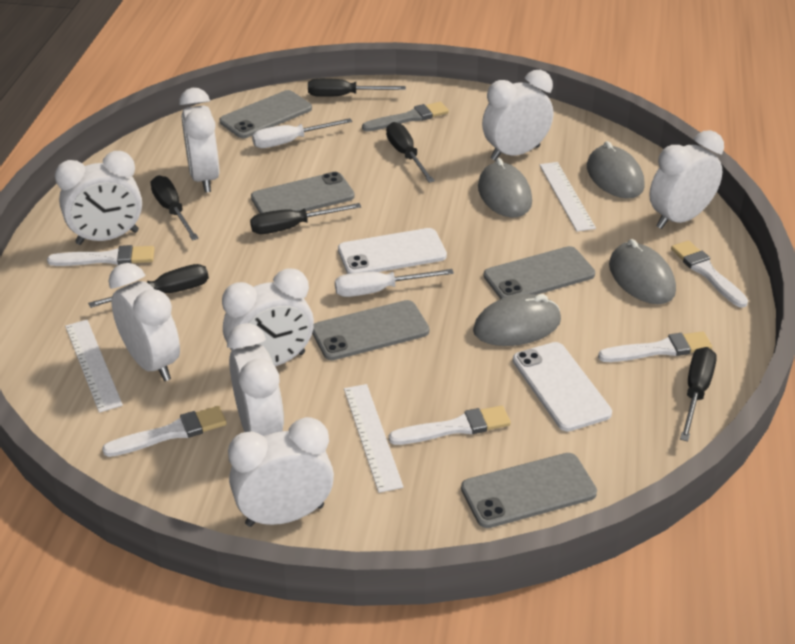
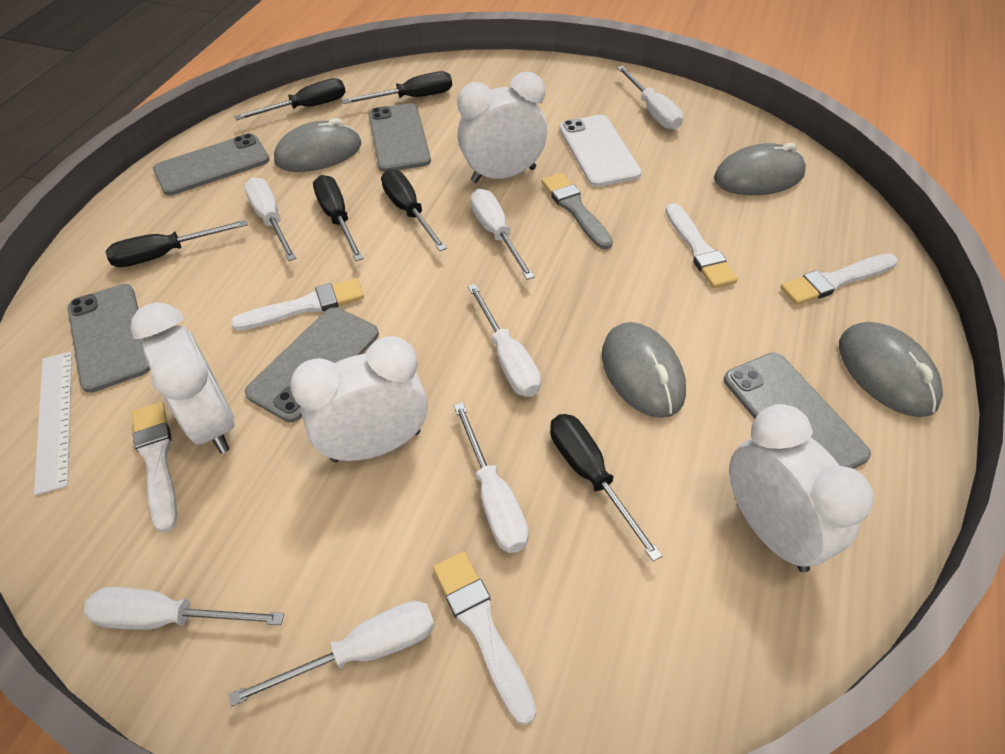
white clock: [55,151,142,245] [109,263,180,381] [179,88,219,193] [222,268,314,366] [227,323,284,436] [228,417,334,527] [482,70,553,161] [649,130,724,229] = 8 -> [130,302,235,453] [290,336,428,462] [457,72,547,183] [729,404,874,572] = 4
white phone: [338,228,447,274] [513,342,612,432] = 2 -> [559,115,642,187] = 1
white ruler: [65,320,123,413] [344,384,403,493] [540,162,596,231] = 3 -> [34,352,72,495] = 1
white screwdriver: [252,118,352,148] [335,269,454,297] = 2 -> [84,587,284,630] [229,601,435,707] [244,177,297,261] [454,402,529,553] [468,284,541,397] [470,189,535,280] [617,66,683,130] = 7

